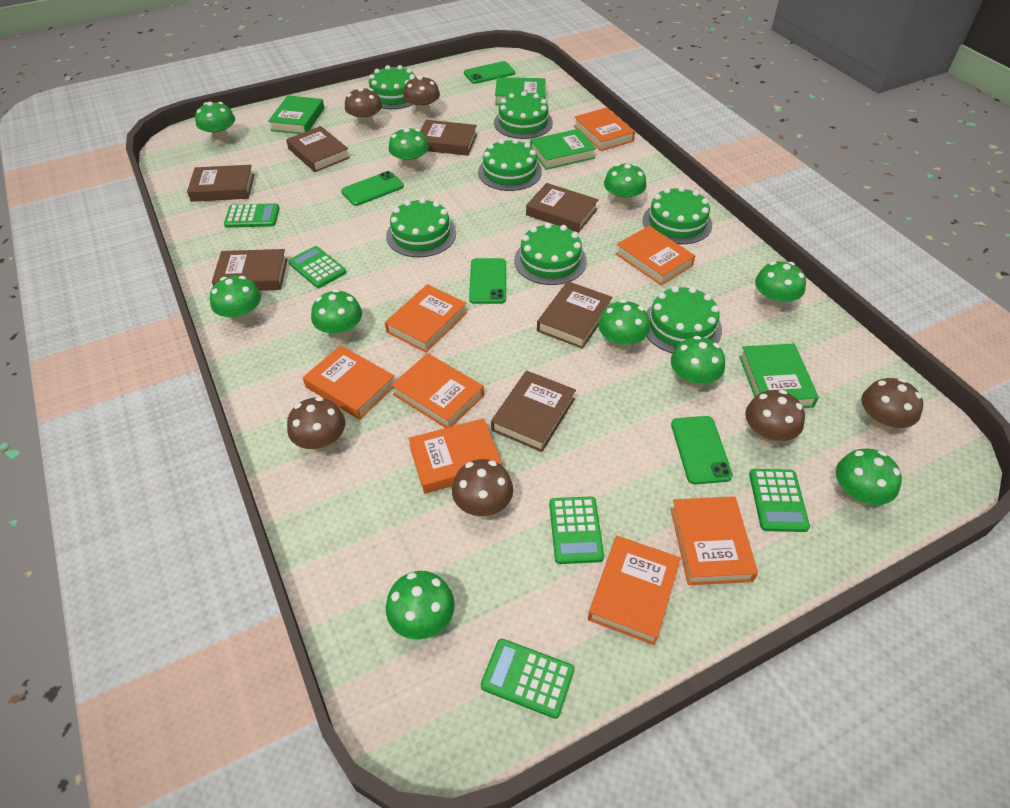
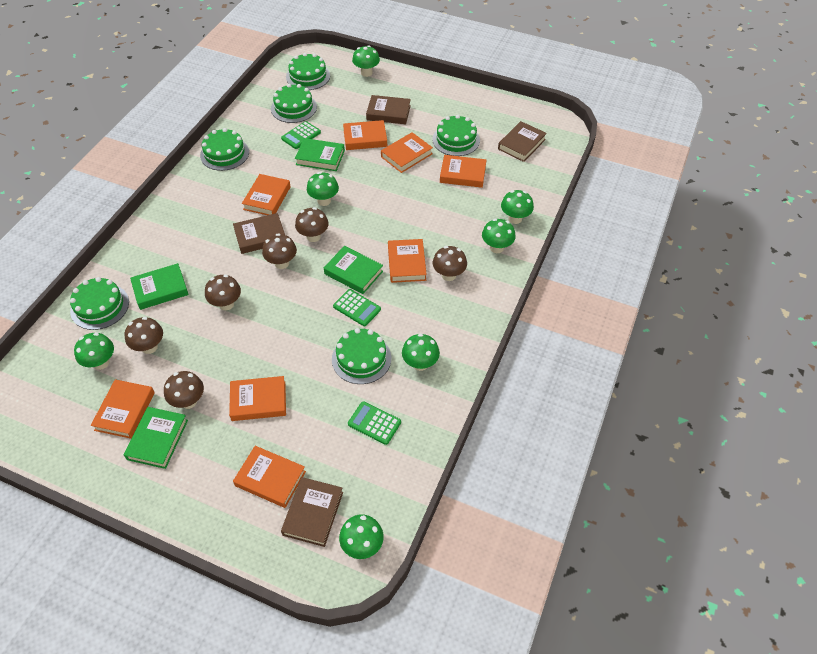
brown book: [187,165,254,202] [212,249,288,291] [286,126,350,172] [420,120,477,156] [491,370,576,452] [526,183,599,233] [537,281,612,349] = 7 -> [233,213,285,254] [281,477,343,547] [366,95,411,124] [498,121,547,162] = 4
green cake: [369,65,416,109] [386,198,456,257] [478,139,542,191] [494,91,553,139] [514,223,587,285] [643,186,712,244] [646,286,722,354] = 7 -> [70,277,129,330] [200,128,249,171] [271,84,317,123] [286,53,330,90] [332,328,391,384] [432,115,480,156] = 6
green calculator: [224,203,280,228] [288,246,346,288] [481,639,574,719] [549,497,604,564] [749,469,810,532] = 5 -> [281,121,321,149] [333,289,381,326] [348,401,401,445] = 3
green mushroom: [195,102,235,145] [210,276,261,327] [311,289,362,343] [386,571,455,640] [389,127,429,172] [598,300,650,354] [604,163,646,209] [671,336,725,391] [755,261,806,312] [836,449,902,508] = 10 -> [74,333,114,370] [307,172,339,206] [339,514,384,559] [352,45,380,77] [402,333,440,371] [482,219,516,253] [501,190,534,224] = 7
green phone: [341,171,404,206] [464,61,515,84] [469,258,506,304] [671,416,733,484] = 4 -> none = 0

